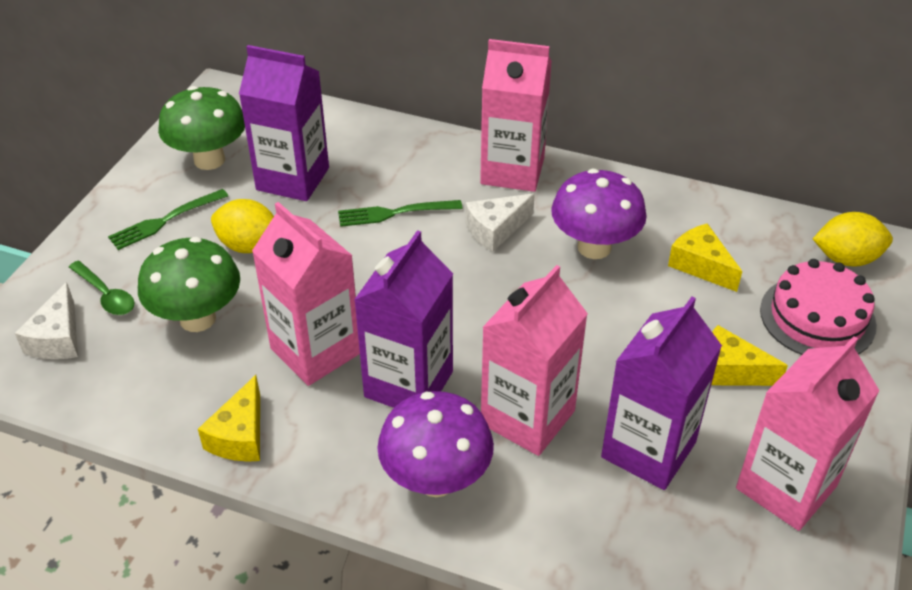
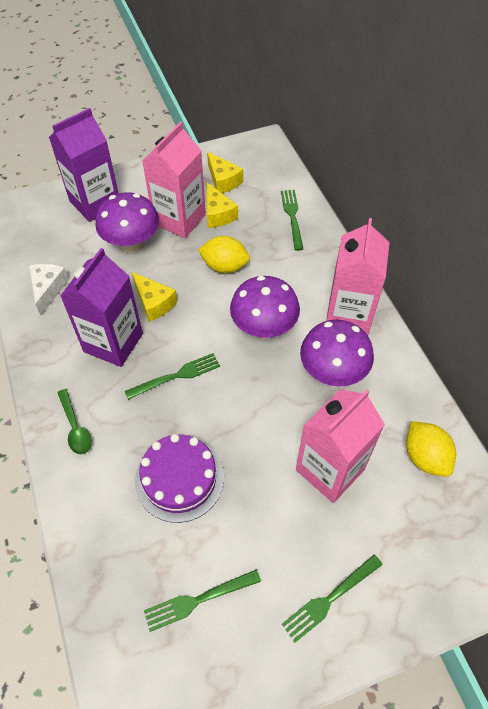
green fork: [108,189,228,250] [338,200,463,227] = 2 -> [125,353,220,400] [144,570,261,632] [281,190,303,251] [282,554,383,643] = 4
green mushroom: [138,237,240,332] [158,86,245,170] = 2 -> none = 0
pink cake: [760,259,877,355] = 1 -> none = 0
pink carton: [252,202,360,386] [480,39,552,192] [481,265,588,456] [736,336,880,531] = 4 -> [142,122,206,238] [296,389,385,503] [326,218,390,335] = 3
purple cake: none = 0 -> [135,434,224,523] = 1
purple carton: [239,45,329,201] [354,230,453,408] [601,297,722,490] = 3 -> [49,108,118,222] [60,248,143,367] = 2
purple mushroom: [377,391,494,497] [551,169,647,259] = 2 -> [95,192,159,253] [230,276,300,339] [300,320,374,387] = 3
white cheese: [15,282,78,359] [466,193,535,252] = 2 -> [29,264,69,315] = 1

